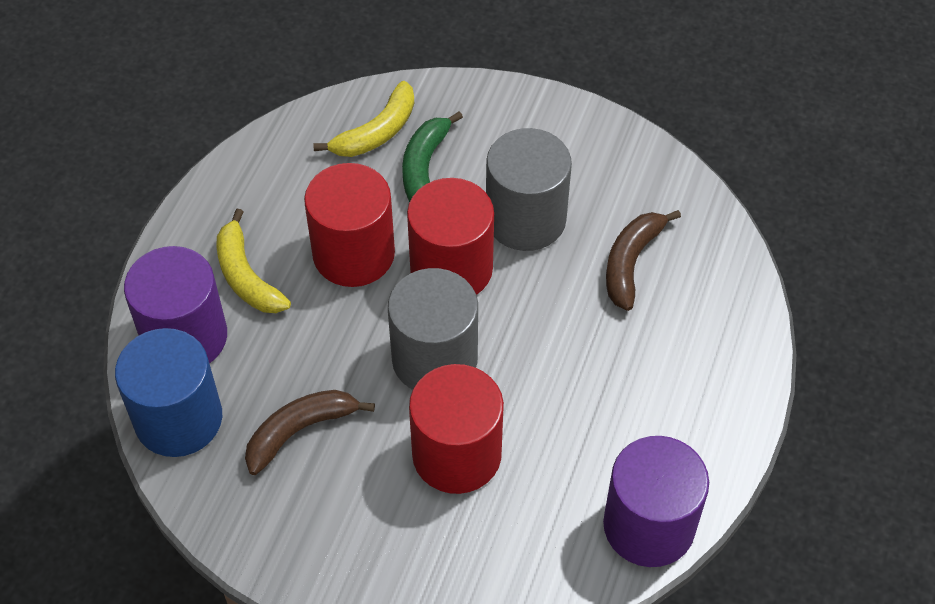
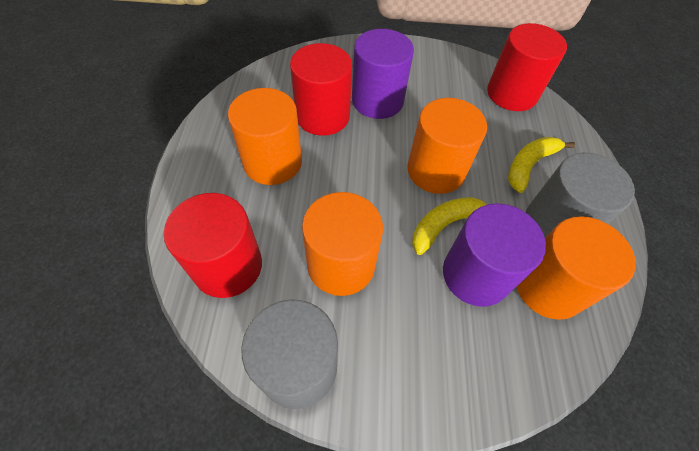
blue cylinder: [115,328,222,457] = 1 -> none = 0
brown banana: [245,390,375,475] [606,210,681,311] = 2 -> none = 0
green banana: [402,111,463,202] = 1 -> none = 0
orange cylinder: none = 0 -> [228,88,302,185] [302,192,383,296] [407,98,487,194] [517,216,636,320] = 4

